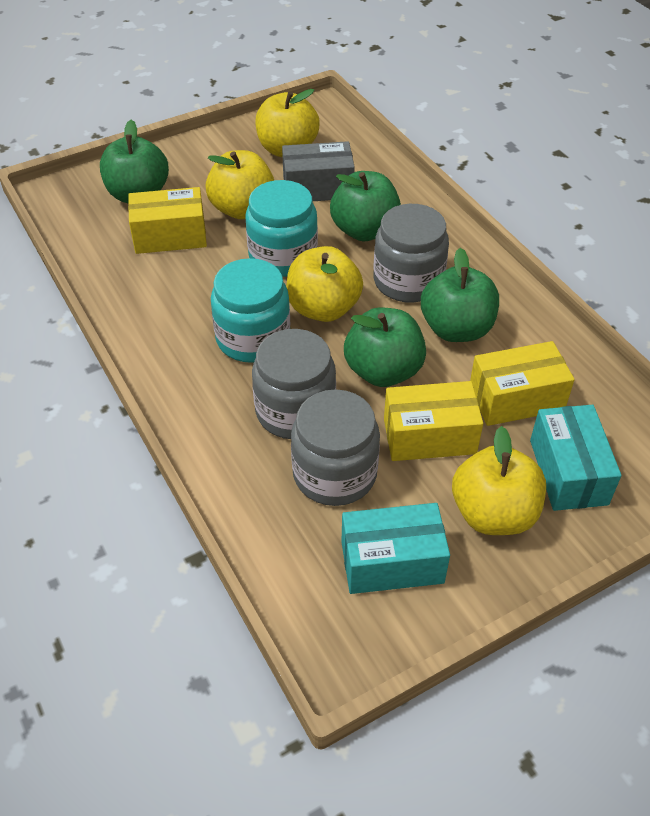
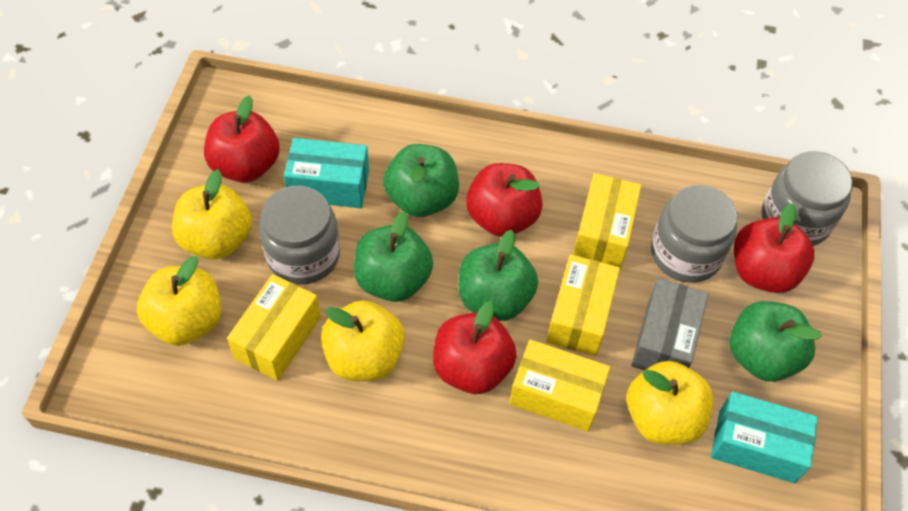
red apple: none = 0 -> [204,96,280,183] [433,301,517,394] [466,163,543,237] [734,204,814,293] = 4
turquoise jar: [211,258,290,363] [246,180,318,277] = 2 -> none = 0
yellow box: [128,187,207,254] [384,381,483,461] [470,341,575,426] = 3 -> [227,274,321,381] [509,339,610,432] [546,254,620,356] [573,173,641,268] = 4

